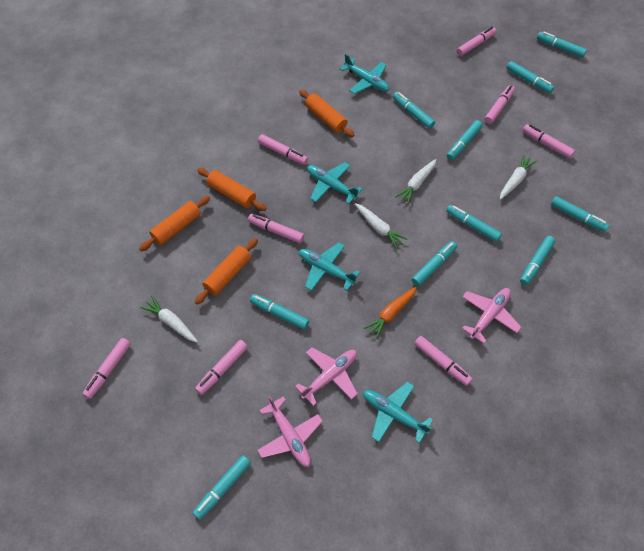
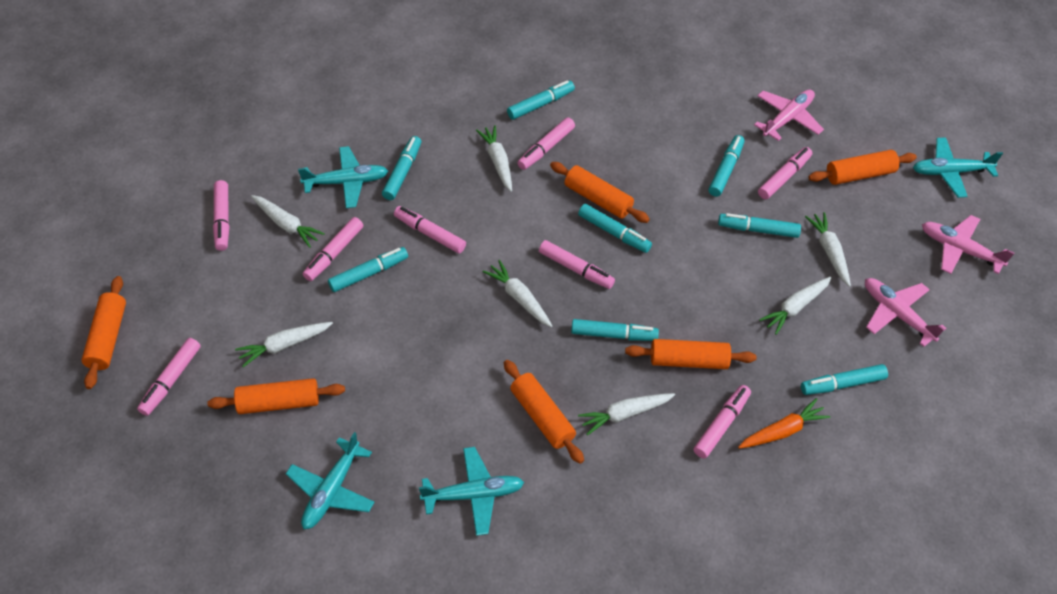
orange rolling pin: [139,196,210,251] [195,238,258,305] [197,168,266,211] [299,90,354,137] = 4 -> [82,276,126,389] [207,378,345,414] [504,360,584,464] [550,162,650,223] [625,339,757,369] [808,150,917,185] = 6
turquoise marker: [193,455,251,520] [250,294,309,330] [393,92,435,129] [412,241,457,286] [446,205,502,242] [447,120,483,160] [507,61,554,93] [520,236,555,285] [537,31,587,58] [551,196,609,232] = 10 -> [328,247,408,292] [382,136,421,200] [507,80,575,120] [571,319,659,341] [578,204,652,253] [709,135,744,197] [718,213,801,238] [801,364,888,395] = 8
white carrot: [140,296,198,343] [355,203,408,249] [395,159,436,204] [500,154,537,200] = 4 -> [235,322,333,367] [251,195,325,248] [476,125,512,192] [483,260,552,327] [578,393,675,435] [759,276,832,335] [805,212,851,287] = 7

